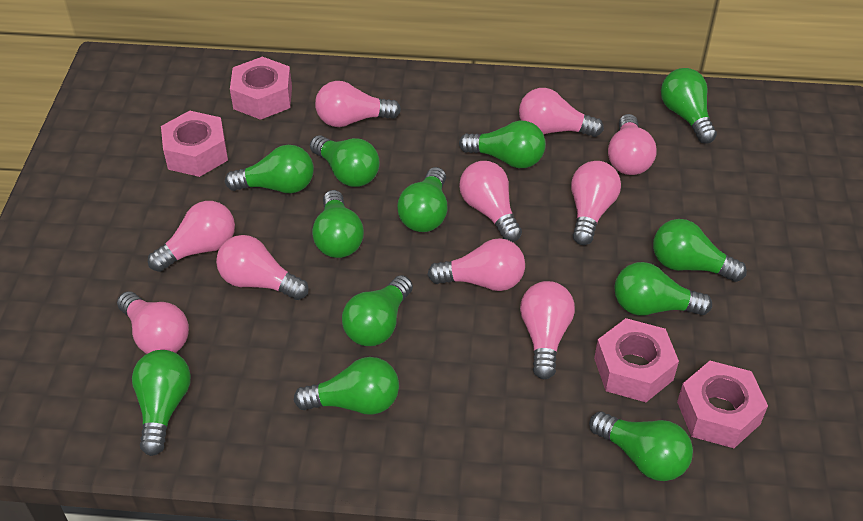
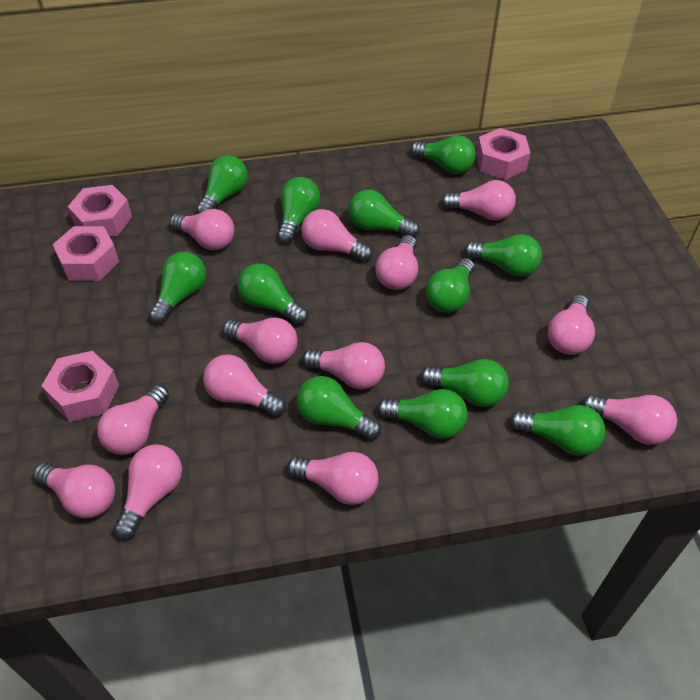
pink light bulb: [117,292,189,354] [148,201,235,272] [216,235,309,300] [315,81,401,127] [427,238,525,291] [459,161,522,242] [519,88,604,137] [520,281,575,379] [571,161,621,245] [608,114,657,175] = 10 -> [33,463,115,518] [97,385,169,455] [114,444,182,539] [170,209,234,250] [203,354,286,417] [223,318,298,364] [287,452,378,505] [301,209,373,262] [302,342,385,390] [375,235,418,290] [441,180,516,220] [548,295,595,355] [581,394,677,445] = 13

